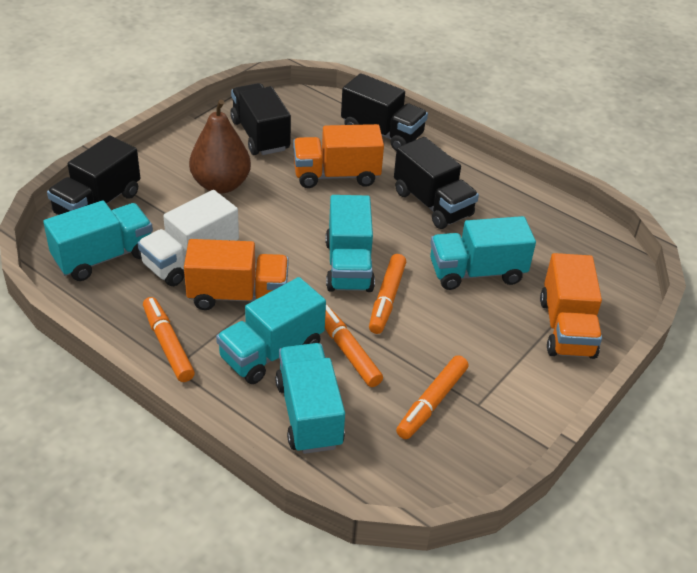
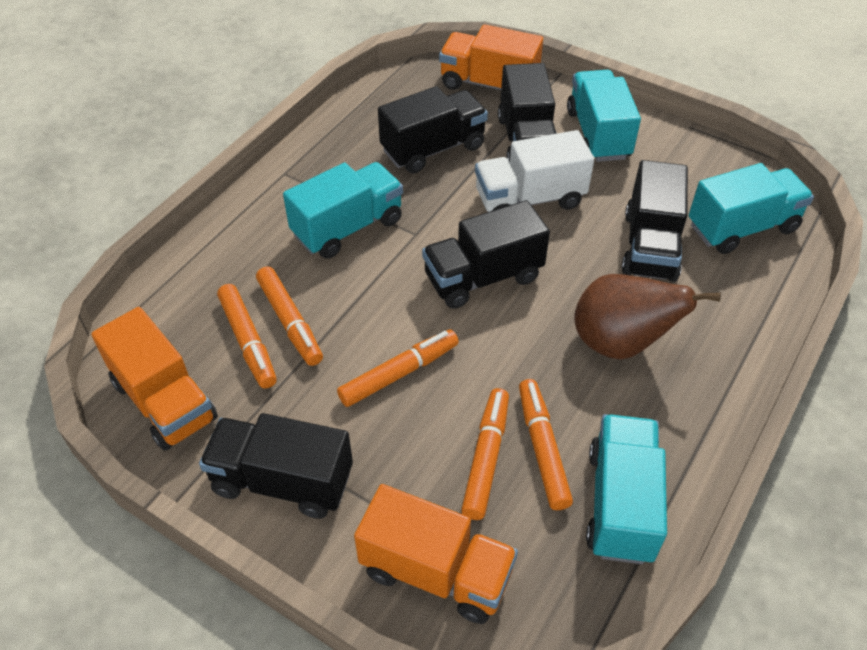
black truck: [47,135,140,215] [230,83,291,155] [341,73,428,150] [394,137,479,229] = 4 -> [199,413,353,519] [378,86,488,174] [422,200,550,309] [498,63,557,162] [622,160,688,282] = 5
orange marker: [143,297,195,382] [325,304,383,387] [369,254,406,334] [396,355,468,439] = 4 -> [217,284,277,388] [256,266,323,366] [337,329,459,407] [461,388,509,520] [519,379,573,510] = 5
turquoise truck: [43,200,153,281] [216,277,326,384] [275,343,345,454] [325,195,375,292] [430,216,536,290] = 5 -> [283,162,403,259] [567,70,641,162] [586,414,667,564] [689,163,814,254] = 4

